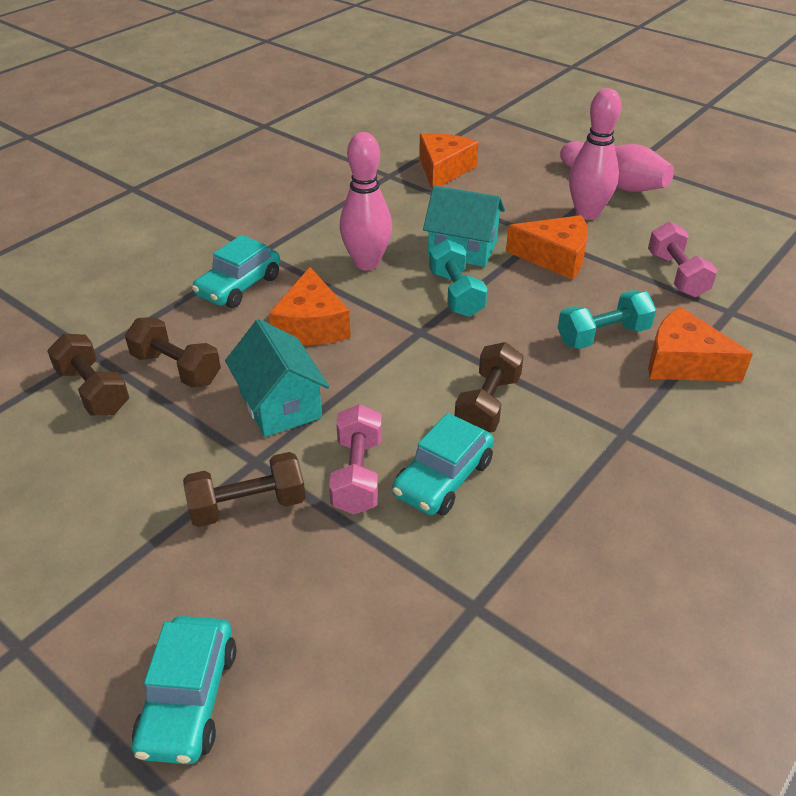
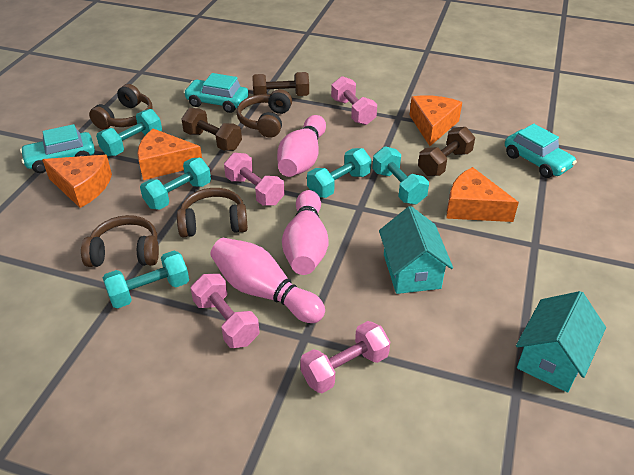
brown dumbbell: [47,333,129,415] [125,317,221,388] [183,452,306,527] [455,342,524,432] = 4 -> [181,108,242,151] [252,72,309,96] [418,127,475,176] = 3
brown headphones: none = 0 -> [81,215,159,267] [89,84,152,129] [177,188,248,237] [236,89,292,138] = 4
pink dumbbell: [329,404,382,514] [648,222,717,297] = 2 -> [191,274,259,348] [224,153,285,206] [300,321,390,393] [331,76,377,125] = 4
turquoise dumbbell: [429,239,488,317] [558,290,656,349] = 2 -> [96,109,162,156] [103,251,189,308] [140,158,211,210] [307,148,372,198] [372,146,429,205] = 5

